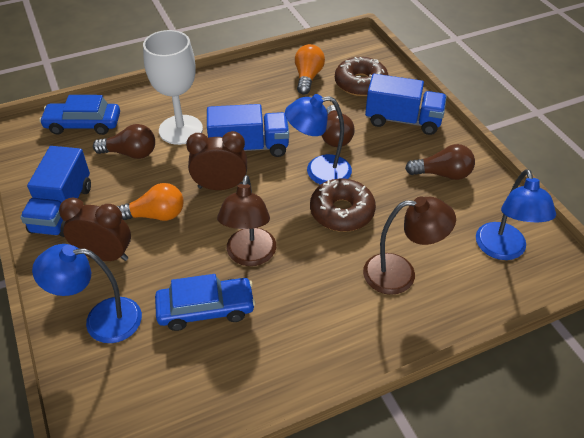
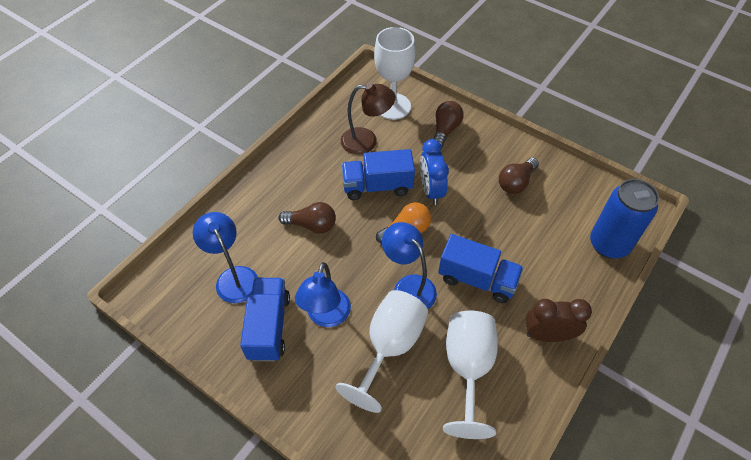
blue can: none = 0 -> [590,179,659,259] = 1
blue car: [39,95,120,135] [155,274,256,331] = 2 -> none = 0
blue clock: none = 0 -> [420,139,449,205] = 1
brown clock: [59,197,131,261] [186,131,247,190] = 2 -> [526,299,592,342] = 1
brown donut: [310,178,376,232] [335,57,389,96] = 2 -> none = 0
brown lamp: [217,175,276,266] [363,196,456,295] = 2 -> [341,83,396,155] = 1
orange light bulb: [117,183,184,221] [295,44,325,94] = 2 -> [376,202,431,243] = 1
white goblet: [143,30,203,145] = 1 -> [335,290,428,413] [374,27,415,120] [443,311,498,439] = 3

